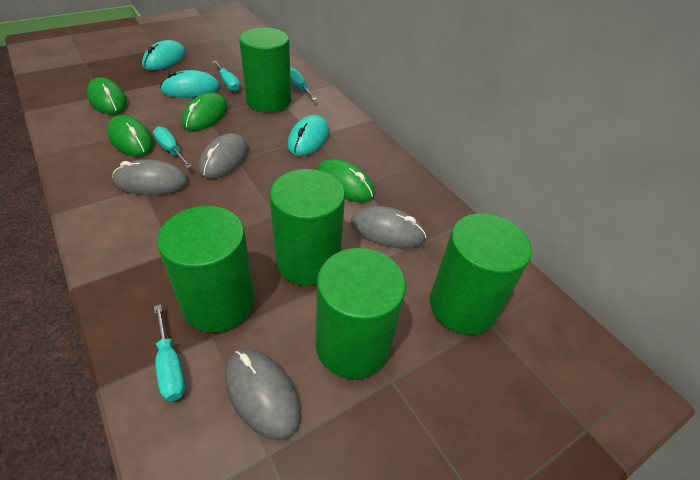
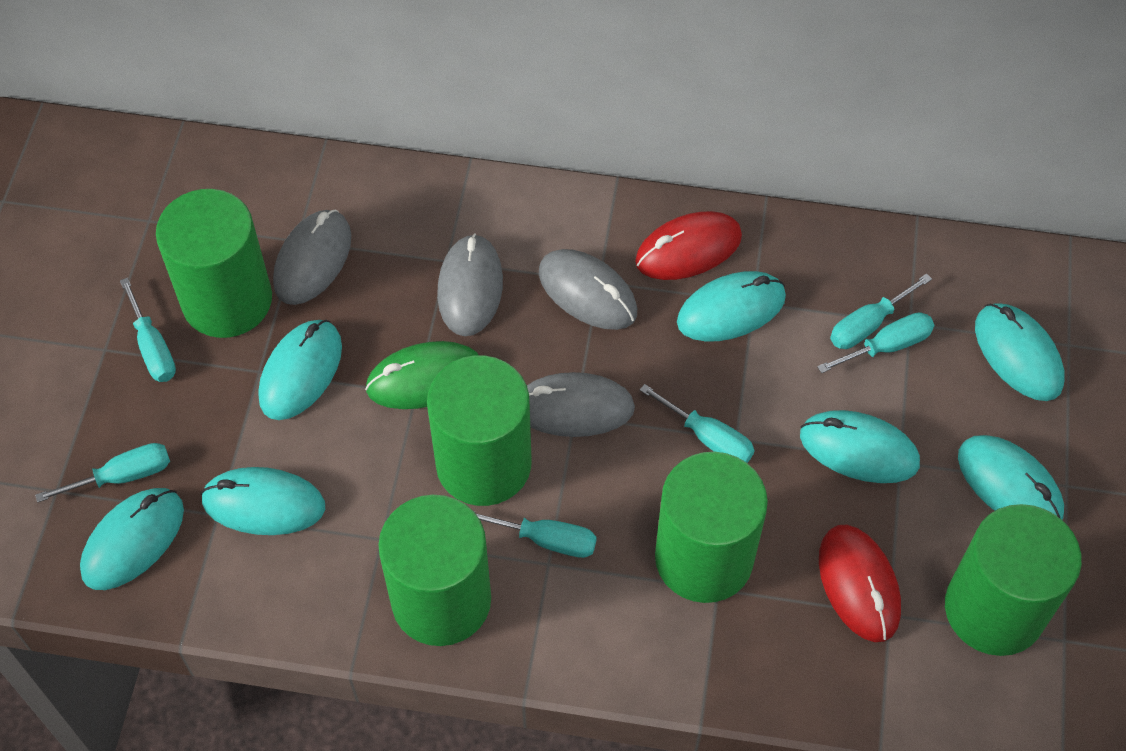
green mouse: [87,77,127,114] [107,115,154,156] [182,92,228,131] [316,159,374,202] = 4 -> [365,341,478,409] = 1
red mouse: none = 0 -> [635,211,742,280] [819,525,901,642] = 2
turquoise mouse: [142,40,186,70] [160,70,220,97] [287,115,329,156] = 3 -> [80,488,184,590] [201,467,325,535] [259,320,342,420] [677,271,786,342] [800,410,920,483] [958,435,1064,520] [975,303,1065,401] = 7
turquoise screwdriver: [153,126,192,169] [154,304,185,402] [212,61,240,92] [290,68,317,100] = 4 -> [35,443,170,503] [120,278,176,382] [474,511,597,558] [640,384,755,463] [817,312,934,373] [830,273,932,349] = 6

